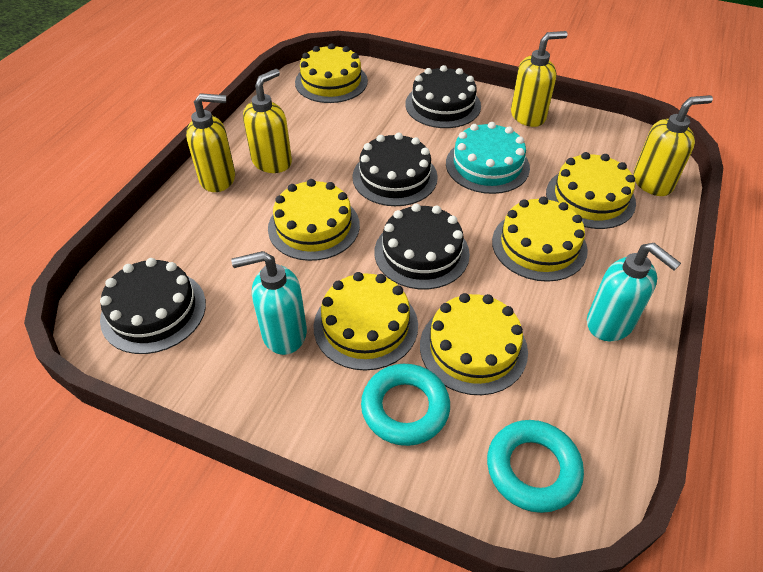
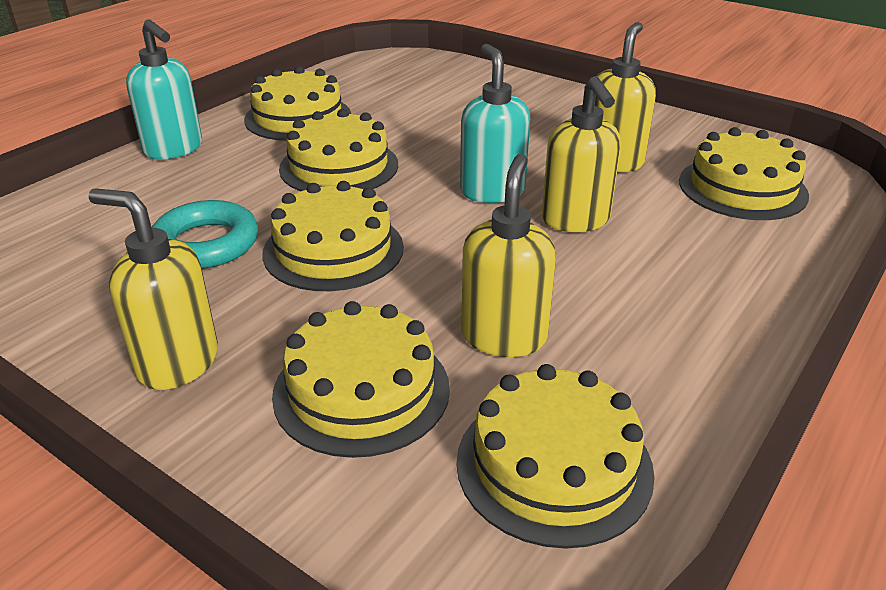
black cake: [100,258,206,354] [352,133,438,206] [375,204,470,289] [405,65,481,128] = 4 -> none = 0
turquoise cake: [446,122,530,194] = 1 -> none = 0
turquoise ring: [361,364,450,446] [487,420,584,513] = 2 -> [152,200,258,269] = 1

